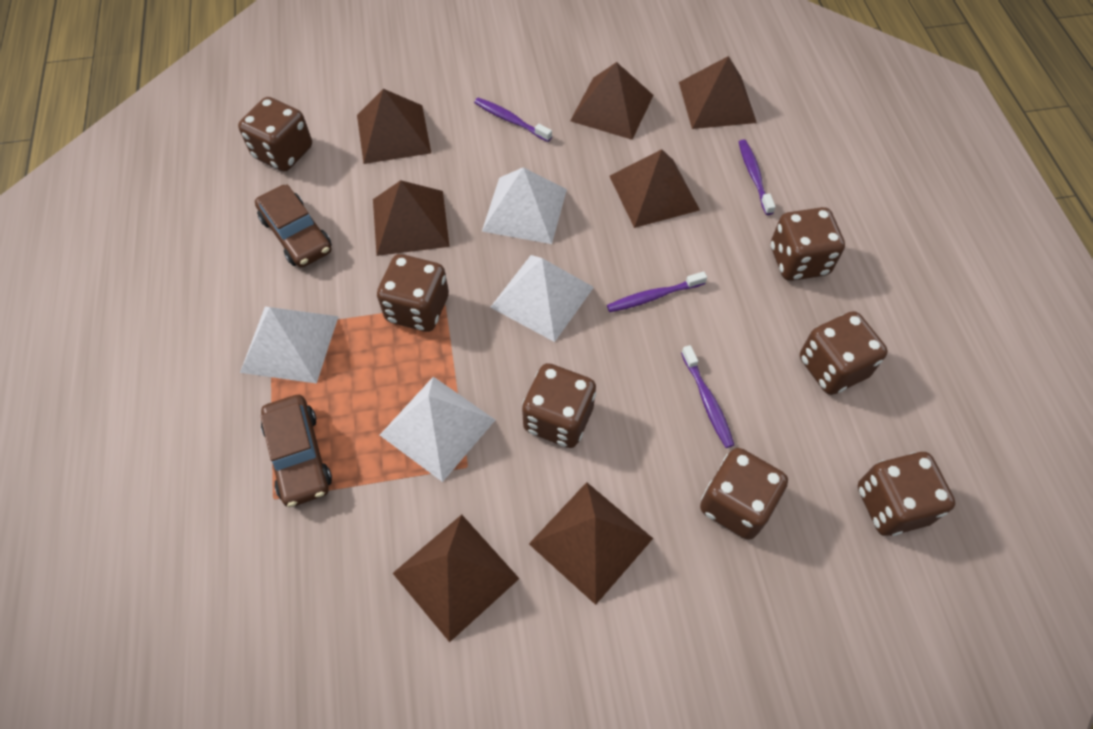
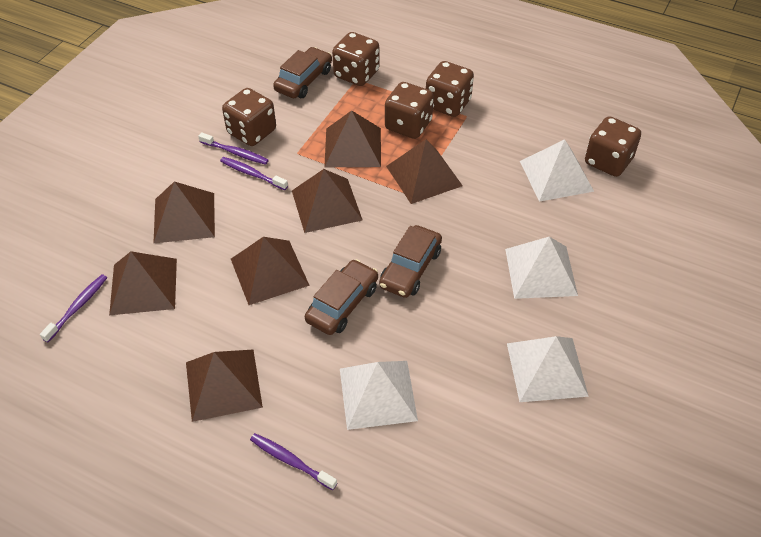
brown car: [255,184,331,267] [261,395,332,507] = 2 -> [273,47,332,98] [305,259,378,335] [379,225,442,298] = 3
brown dice: [238,97,312,171] [377,254,449,332] [522,363,596,448] [700,448,788,540] [771,207,845,281] [800,311,888,395] [858,452,955,536] = 7 -> [222,88,276,146] [332,32,380,86] [385,82,434,139] [426,61,474,117] [585,116,641,177] = 5

